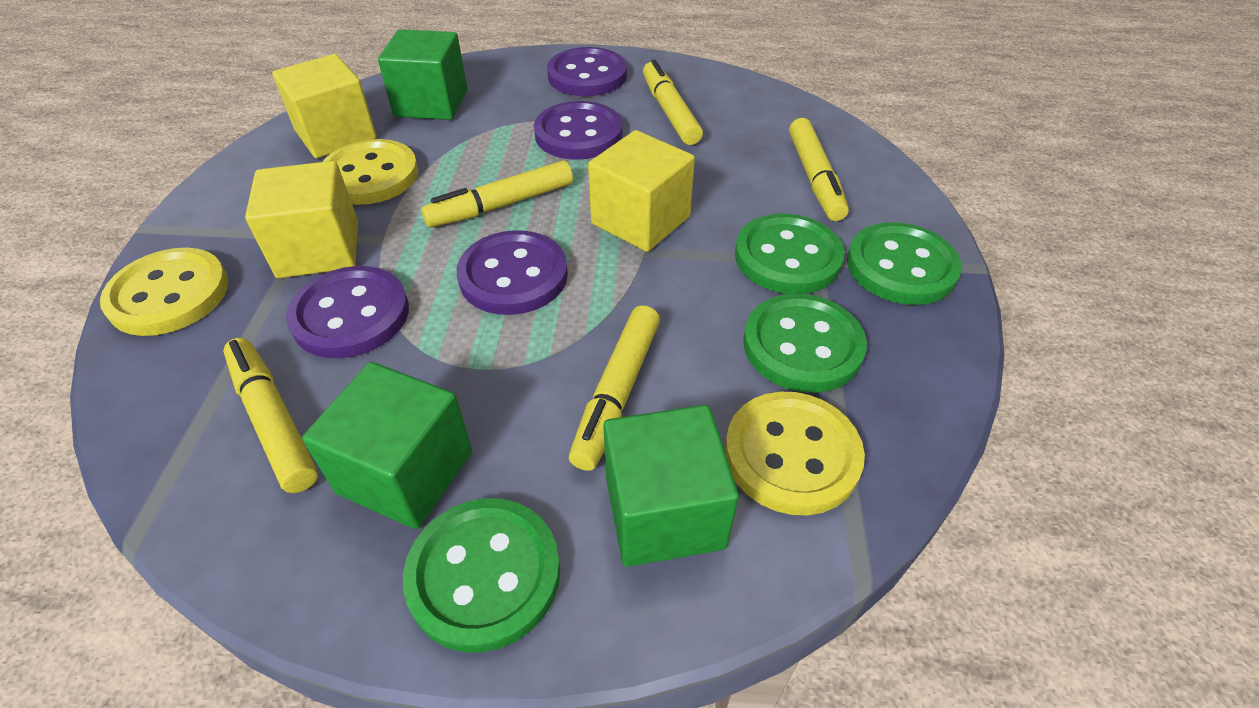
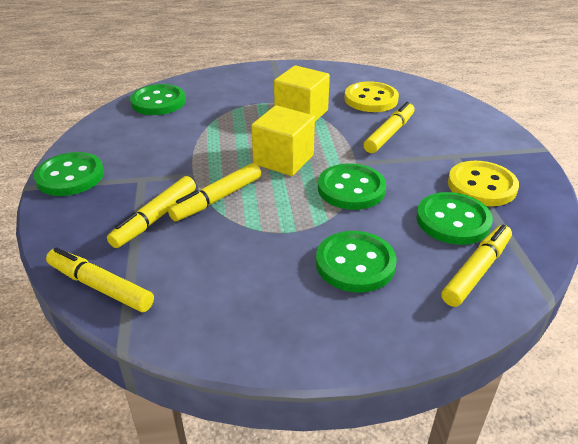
green button: [403,498,560,653] [735,214,844,294] [743,294,867,393] [847,222,962,305] = 4 -> [34,152,104,196] [130,84,186,115] [316,231,397,292] [318,163,386,210] [416,192,493,245] = 5
green cube: [302,362,472,529] [378,29,467,120] [603,405,739,567] = 3 -> none = 0
purple button: [286,266,409,358] [457,230,568,315] [534,101,623,160] [547,47,627,96] = 4 -> none = 0
yellow button: [100,247,228,336] [323,139,418,205] [725,392,865,515] = 3 -> [345,81,399,112] [448,161,519,206] = 2
yellow cube: [245,161,358,278] [272,54,377,158] [588,130,695,252] = 3 -> [251,105,315,176] [274,65,330,121] = 2

